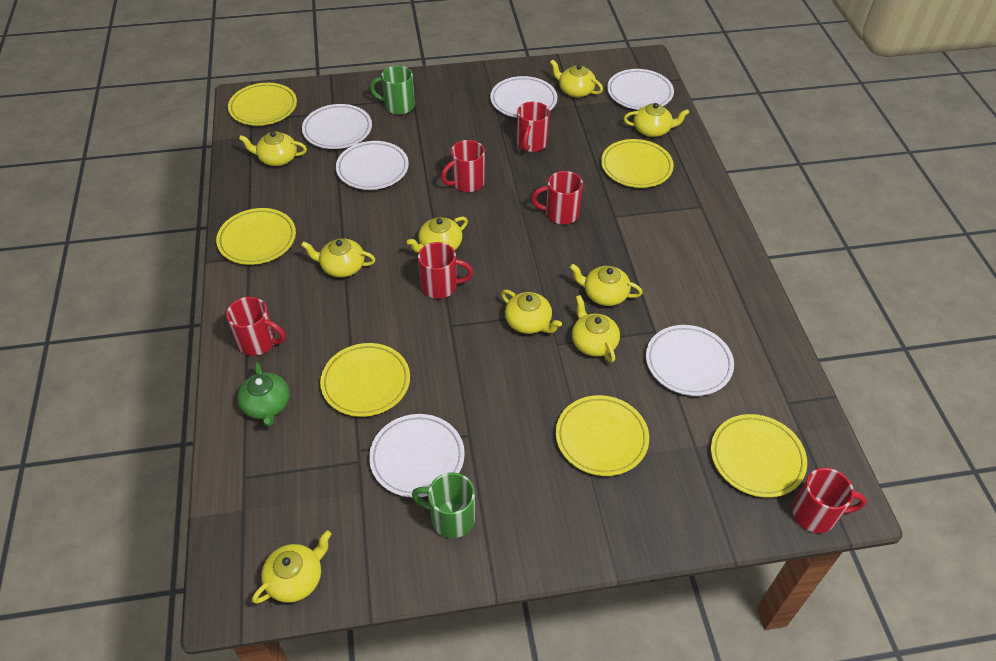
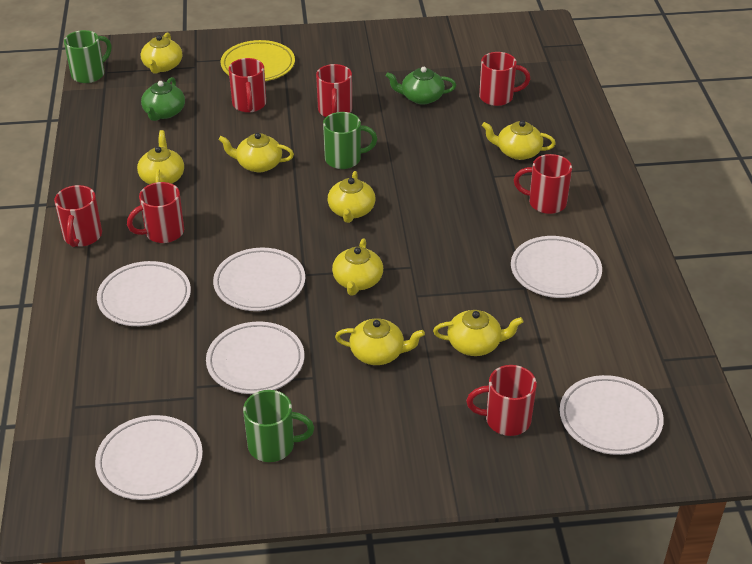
green mug: [370,66,415,115] [412,473,475,538] = 2 -> [64,30,111,83] [243,390,314,462] [323,112,377,169] = 3
green teapot: [238,362,290,427] = 1 -> [141,77,185,121] [386,67,456,105] = 2
red mug: [226,297,286,356] [418,242,473,299] [441,140,485,192] [517,102,550,152] [531,171,583,224] [792,468,867,533] = 6 -> [54,185,102,247] [127,182,184,243] [229,58,266,113] [316,64,352,117] [466,365,537,436] [479,52,530,106] [514,154,572,214] = 7
yellow plate: [216,208,296,265] [228,83,297,126] [320,343,410,417] [556,395,649,476] [601,139,674,188] [711,414,807,498] = 6 -> [221,40,295,81] = 1
yellow teapot: [239,131,307,166] [252,530,331,604] [301,239,376,277] [407,217,468,253] [501,290,562,334] [550,59,603,98] [570,264,643,306] [572,295,620,362] [624,103,689,137] = 9 -> [137,130,184,184] [141,33,182,74] [218,133,294,172] [328,171,375,223] [332,238,383,296] [335,318,425,365] [433,310,523,356] [482,120,556,160] = 8

